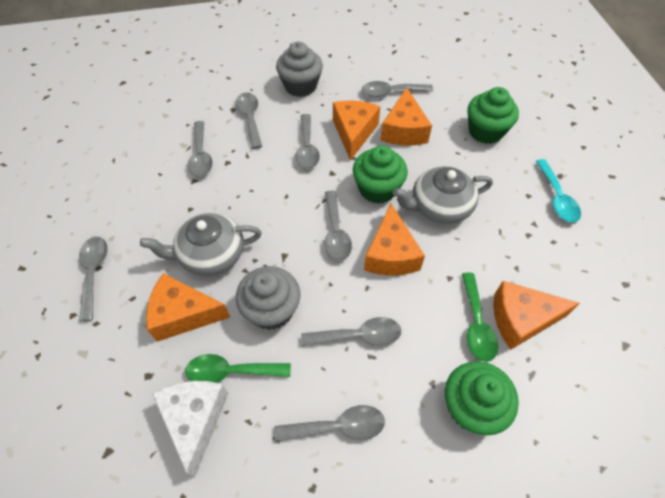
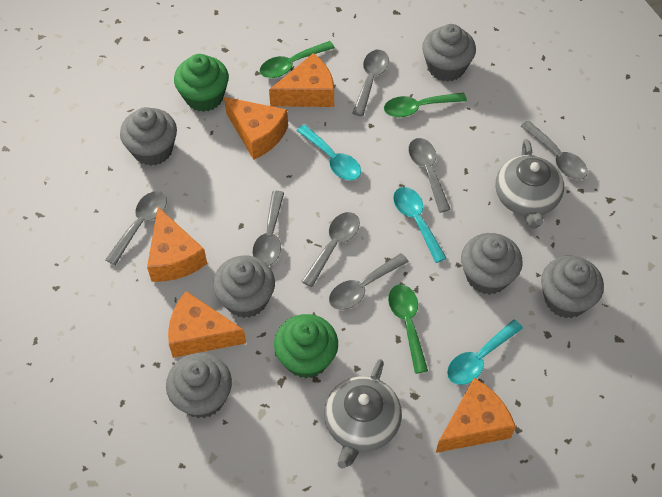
green cupcake: [353,146,408,204] [445,361,519,435] [468,87,519,144] = 3 -> [174,54,229,112] [274,314,338,378] = 2
green spoon: [185,354,291,383] [462,273,498,362] = 2 -> [260,41,335,78] [384,93,467,117] [388,284,428,374] = 3
grey cupcake: [236,266,300,330] [276,42,323,97] = 2 -> [120,107,177,166] [166,353,232,418] [213,256,275,318] [422,24,476,82] [461,233,523,295] [541,256,604,318] = 6
grey spoon: [79,237,108,322] [188,121,213,177] [236,93,262,149] [274,405,385,442] [295,114,320,169] [301,317,401,346] [324,191,352,261] [362,81,433,97] = 8 -> [105,191,167,265] [252,191,284,266] [301,212,360,287] [329,253,409,310] [352,50,389,116] [408,138,451,213] [521,121,588,180] = 7
turquoise spoon: [536,159,581,223] = 1 -> [296,124,361,181] [393,187,447,263] [447,319,523,385] = 3
white cheese: [152,381,229,477] = 1 -> none = 0

